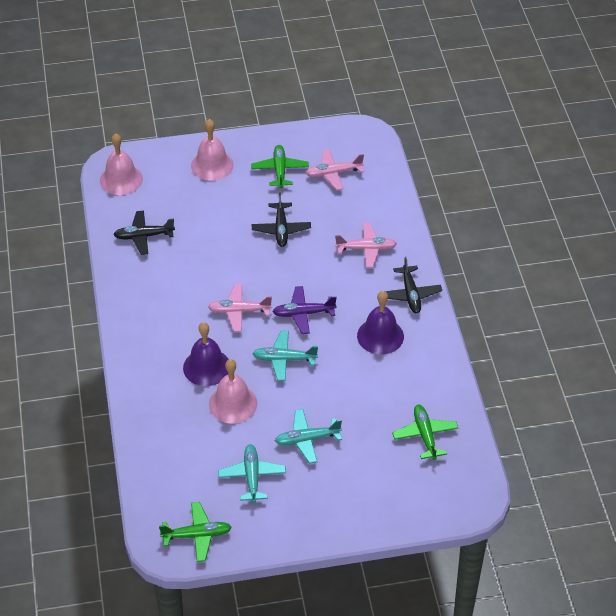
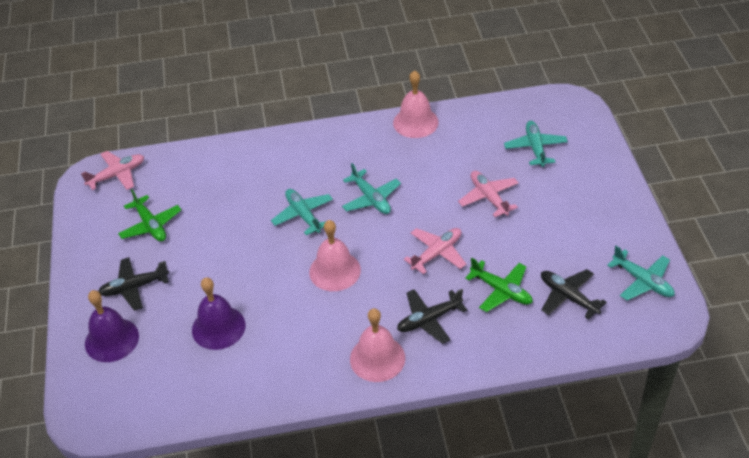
green plane: [159,502,232,562] [251,145,309,188] [392,405,458,460] = 3 -> [118,189,181,242] [465,258,533,312] = 2
purple plane: [273,286,337,334] = 1 -> none = 0
turquoise plane: [218,444,286,503] [252,331,318,381] [275,409,342,464] = 3 -> [271,189,333,235] [342,163,401,214] [504,121,568,167] [607,246,675,300] = 4

